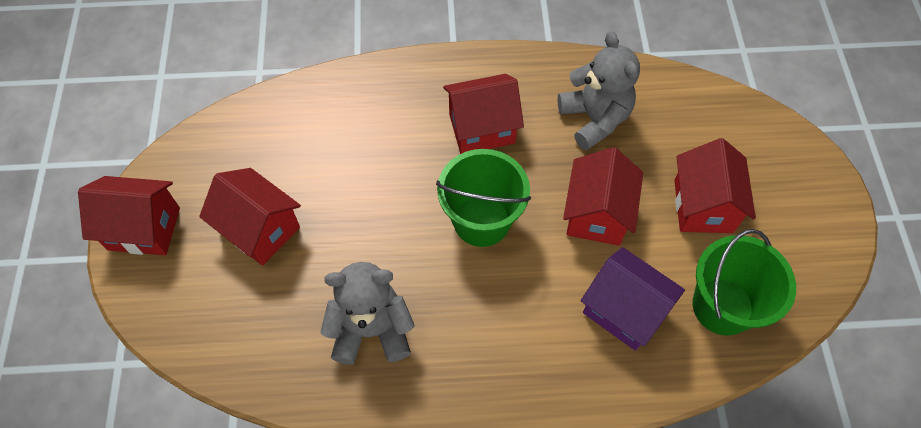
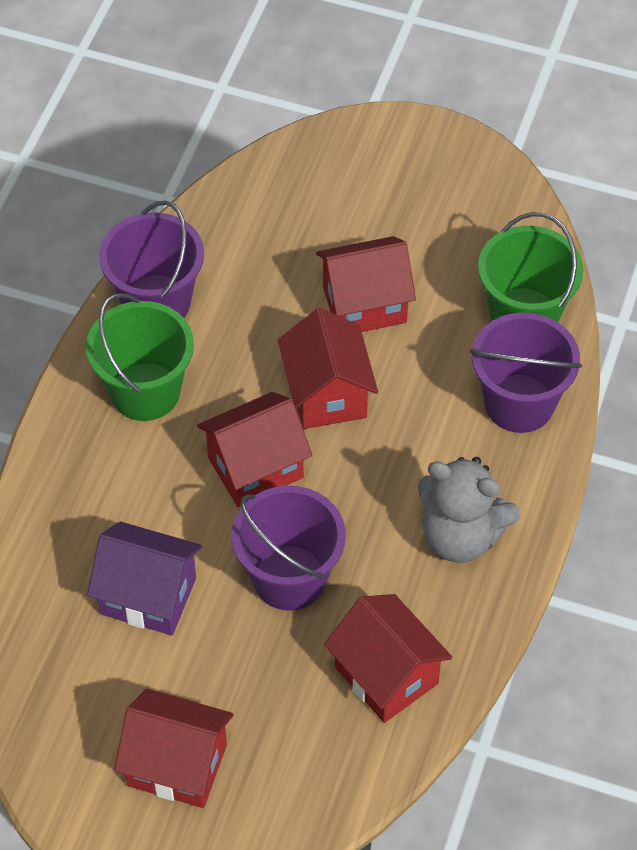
grey teddy bear: [320,262,414,365] [557,31,640,150] = 2 -> [418,457,520,563] = 1
purple bucket: none = 0 -> [99,201,204,318] [232,486,346,611] [470,312,582,433] = 3

